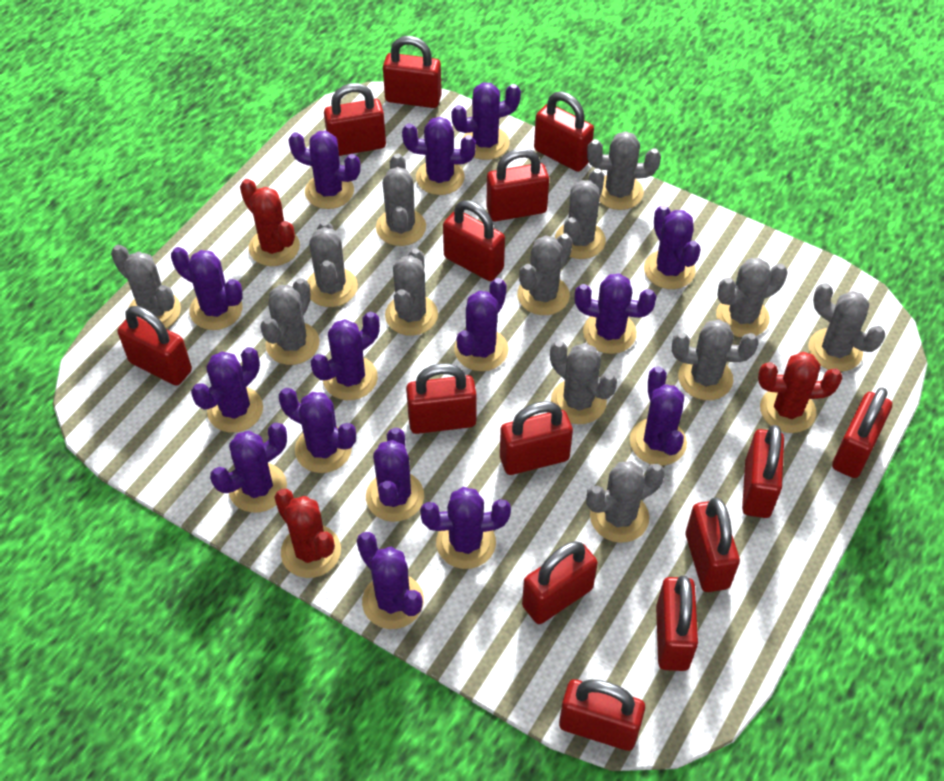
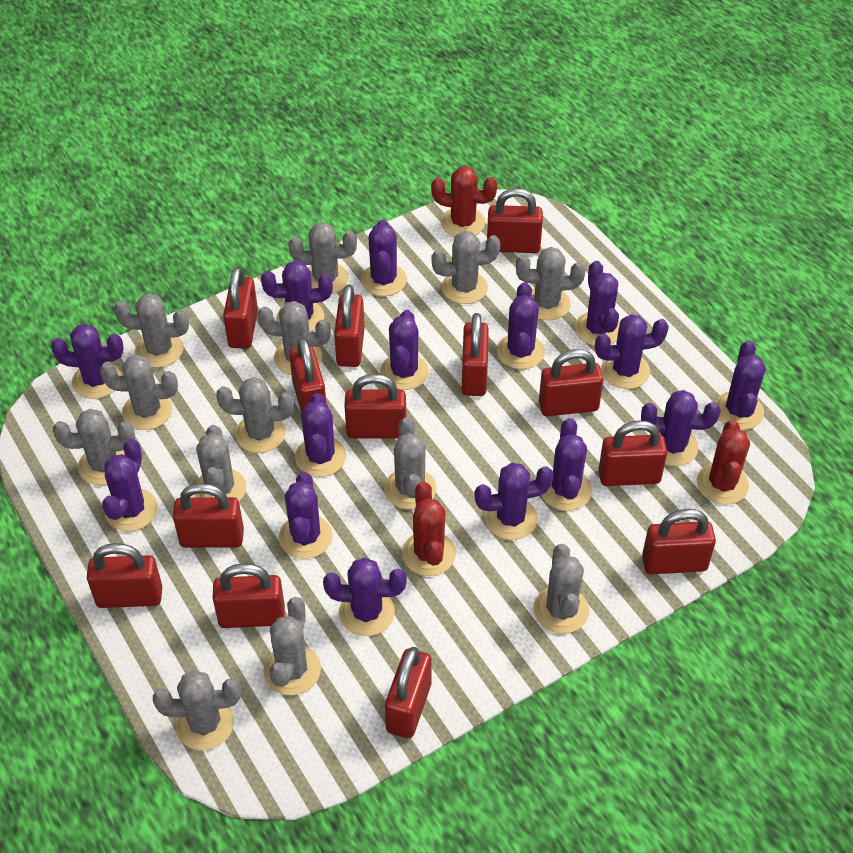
red padlock: [118,306,192,386] [324,83,386,156] [383,36,442,108] [406,364,477,434] [443,200,505,281] [486,148,549,221] [500,401,573,475] [522,541,598,624] [534,92,594,172] [559,679,645,751] [656,575,698,671] [686,498,740,592] [742,425,784,518] [832,387,892,478] = 14 -> [87,543,162,608] [173,483,244,548] [213,563,285,628] [223,267,258,349] [289,337,326,413] [334,284,365,367] [344,374,406,439] [385,647,432,738] [462,313,489,396] [487,188,543,253] [539,349,603,416] [599,420,667,486] [642,509,716,574] = 13

